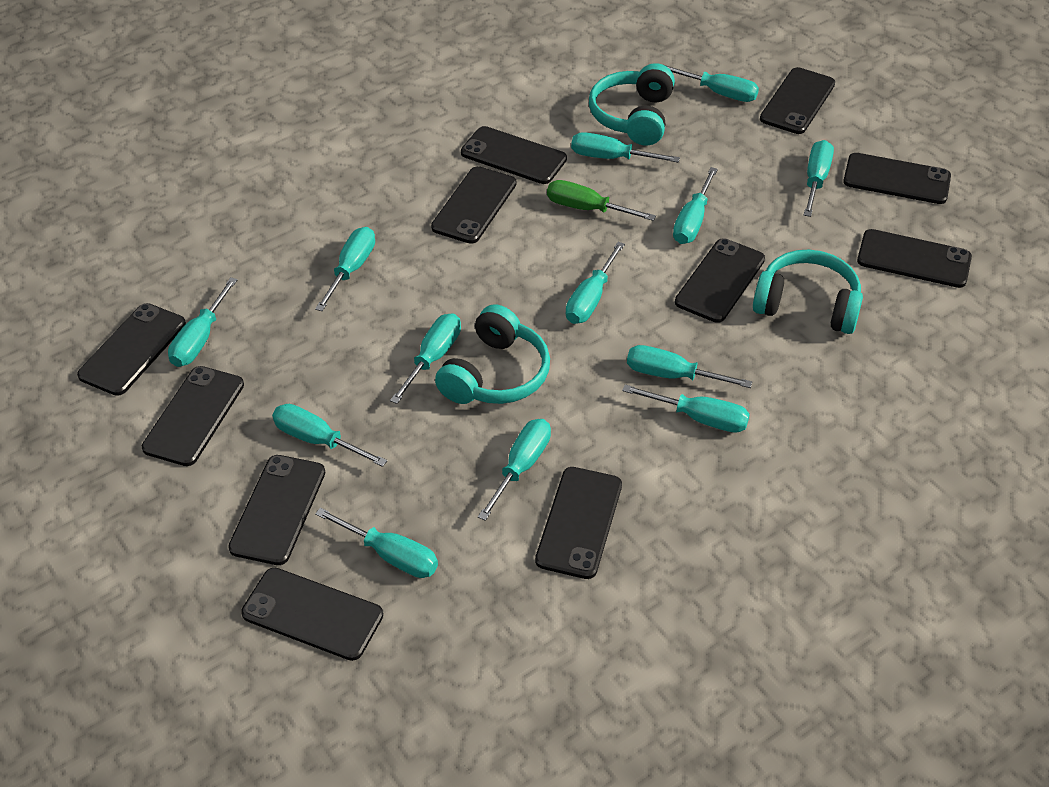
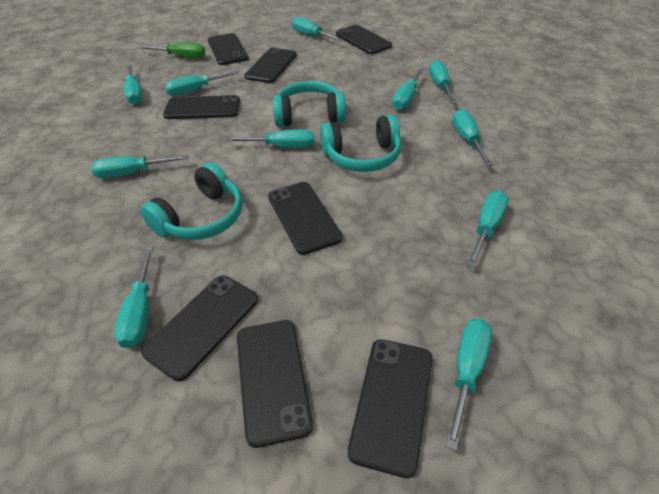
black phone: [77,303,186,396] [142,366,244,466] [228,455,325,565] [241,568,383,661] [431,166,517,244] [461,126,567,184] [535,467,622,579] [675,238,765,323] [760,67,835,134] [843,153,951,204] [857,229,972,288] = 11 -> [141,275,258,381] [163,95,240,119] [208,33,248,65] [237,320,313,448] [244,47,297,83] [268,182,342,255] [336,25,392,54] [348,339,433,478] = 8
turquoise screwdriver: [168,277,238,367] [272,404,388,467] [315,227,375,311] [315,508,438,578] [390,313,461,404] [478,419,551,521] [566,242,625,324] [571,132,680,163] [622,385,750,433] [627,345,752,388] [665,65,759,102] [673,167,718,244] [804,140,834,217] = 13 -> [91,155,188,178] [114,246,154,348] [124,65,143,104] [164,70,239,96] [226,129,314,148] [292,17,342,41] [392,68,424,110] [429,60,457,104] [446,319,492,451] [452,109,493,166] [467,191,508,267] = 11

